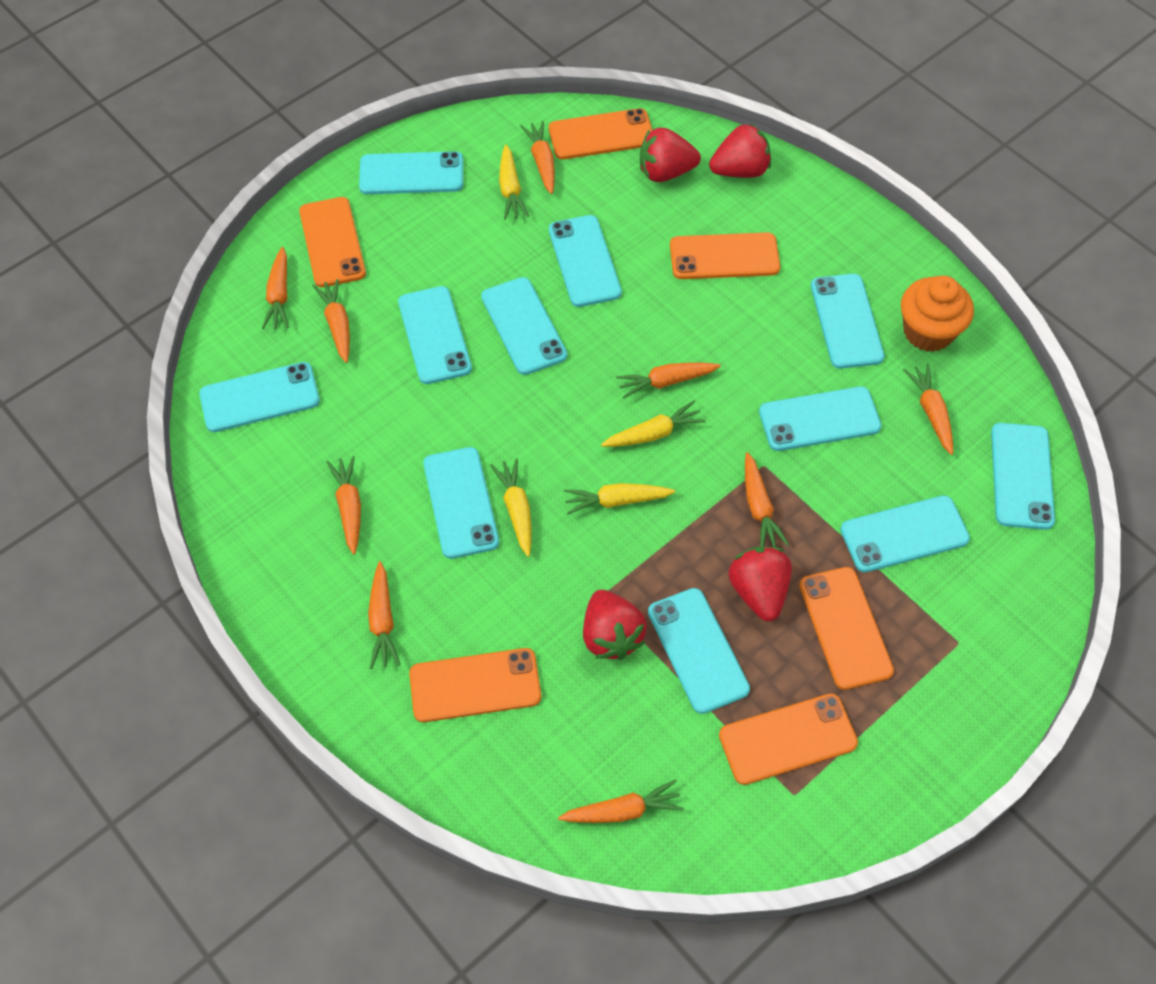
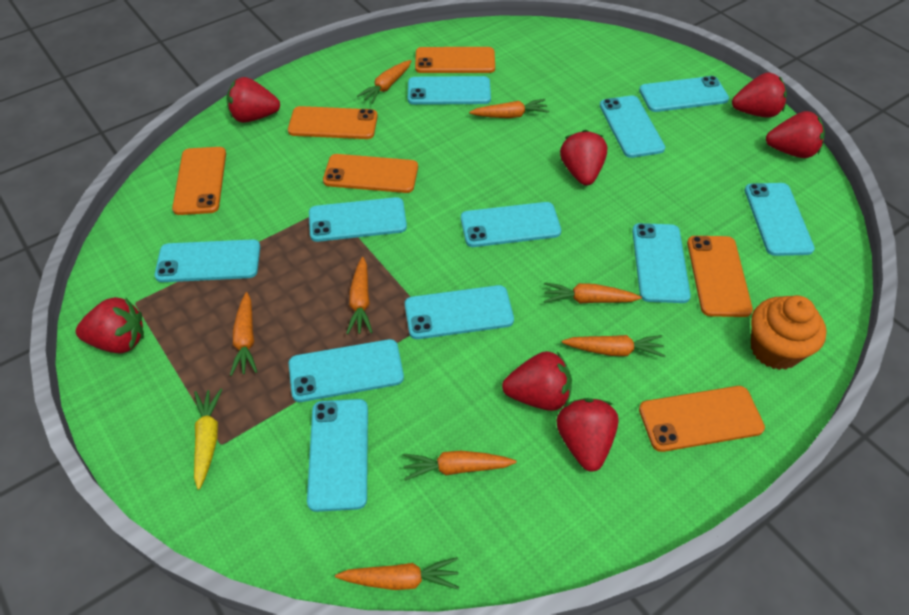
orange carrot: [262,247,289,329] [313,279,350,363] [326,456,361,555] [368,561,401,669] [520,121,555,194] [558,779,684,823] [616,362,721,398] [745,452,789,548] [903,364,953,455] = 9 -> [230,292,257,376] [335,557,459,590] [346,257,373,334] [357,60,411,104] [403,451,516,481] [469,99,549,118] [544,282,642,304] [562,335,665,357] = 8
red strawberry: [583,590,647,660] [640,128,701,182] [709,123,771,178] [728,547,792,621] = 4 -> [76,297,144,354] [226,77,280,123] [502,351,572,411] [556,398,619,472] [560,130,607,186] [732,72,787,118] [766,111,825,158] = 7
yellow carrot: [490,458,532,557] [499,144,529,220] [564,483,675,514] [601,400,706,447] = 4 -> [194,389,222,490] = 1

